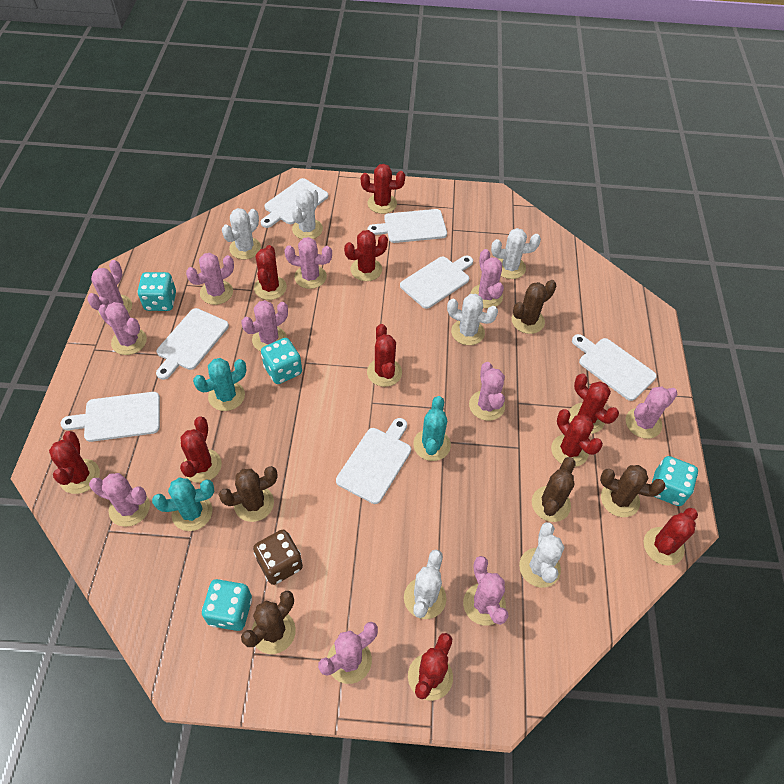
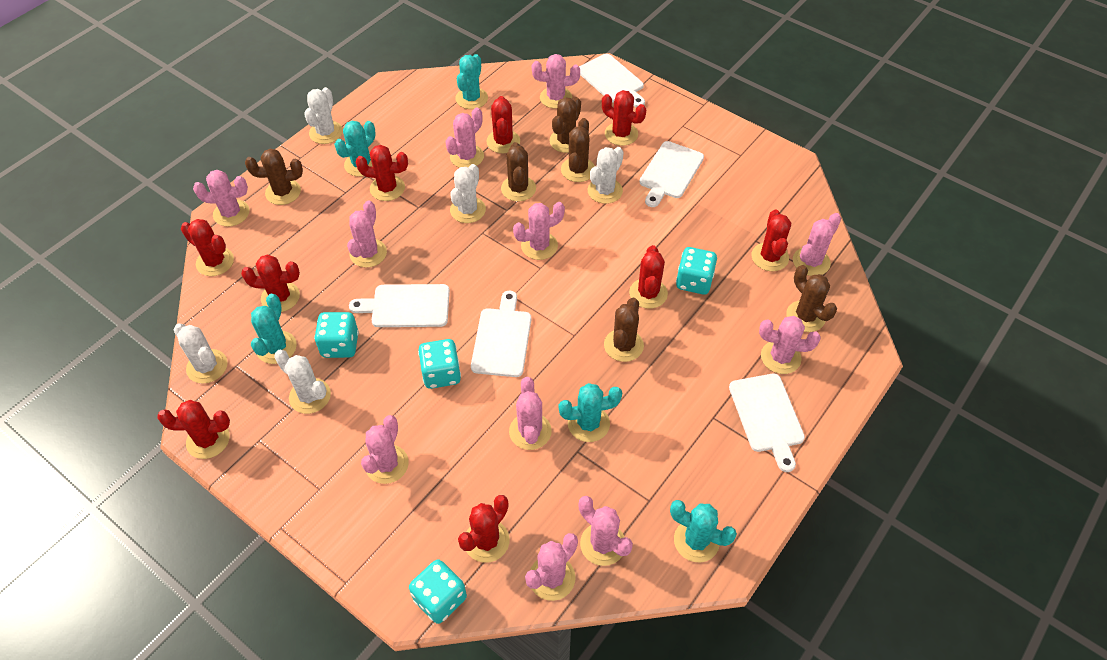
brown cactus: [219,466,277,522] [241,591,296,654] [512,280,556,334] [532,457,576,522] [600,465,666,517] = 5 -> [245,149,303,205] [501,142,536,201] [549,97,581,153] [561,118,595,182] [604,297,644,362] [786,265,837,332] = 6
brown dice: [253,530,303,585] = 1 -> none = 0
red cactus: [49,431,100,494] [180,416,222,483] [254,245,287,300] [344,230,388,281] [361,164,405,214] [367,324,402,387] [408,633,453,701] [551,409,603,467] [569,374,619,434] [644,508,698,566] = 10 -> [157,400,230,459] [181,219,234,276] [241,254,300,312] [356,145,408,201] [458,495,510,563] [486,96,520,153] [602,90,646,146] [629,245,668,309] [751,209,791,271] = 9
turquoise cactus: [152,477,214,531] [193,358,246,411] [413,396,451,461] = 3 -> [251,294,297,364] [334,121,376,177] [455,54,488,109] [559,383,622,442] [670,500,737,562] = 5
white cactus: [222,208,261,259] [292,189,323,239] [404,550,446,619] [447,294,498,345] [491,228,541,279] [519,522,564,588] = 6 -> [174,323,228,383] [274,350,331,414] [304,87,343,144] [450,164,486,223] [588,147,624,204] = 5
white cutting board: [60,392,160,442] [156,308,229,380] [261,178,328,228] [336,418,411,504] [368,209,447,243] [400,256,473,309] [572,334,657,401] = 7 -> [349,284,450,327] [471,291,531,377] [579,54,645,107] [640,141,704,207] [729,374,805,472] = 5

